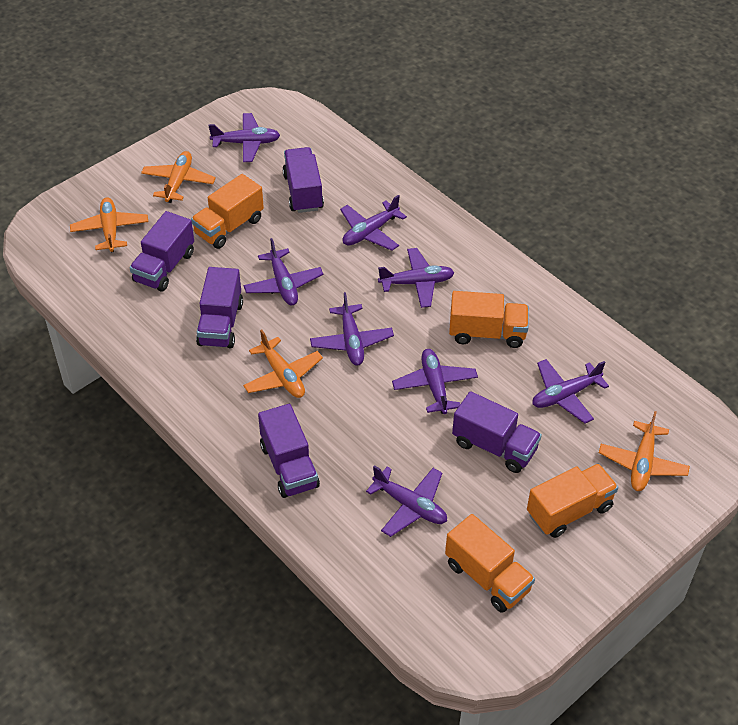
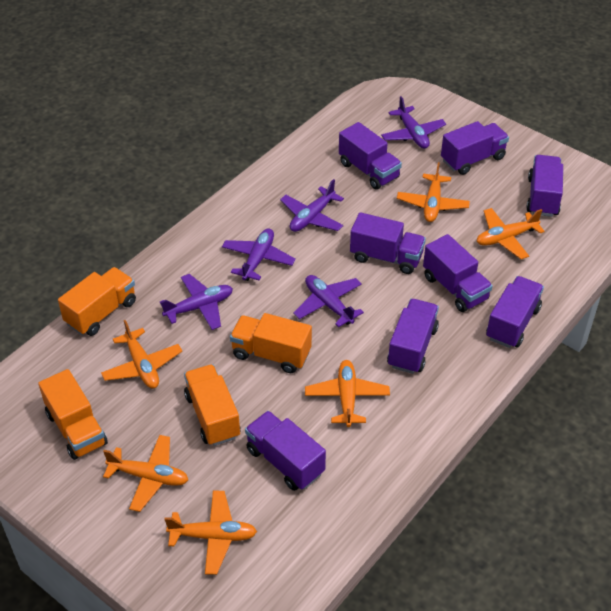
orange plane: [70,197,148,252] [141,151,216,203] [243,330,323,398] [599,411,690,491] = 4 -> [101,320,182,389] [103,435,188,512] [164,491,257,575] [305,360,390,427] [397,162,470,222] [477,208,545,259] = 6
purple plane: [208,113,280,162] [243,238,323,306] [310,292,394,365] [340,195,407,251] [366,465,447,537] [378,248,455,308] [392,349,478,414] [532,359,609,423] = 8 -> [160,274,233,330] [222,228,296,281] [280,179,344,232] [293,275,364,327] [381,96,446,149] = 5
purple truck: [129,211,194,292] [196,267,243,349] [258,404,320,498] [282,147,324,213] [452,391,542,473] = 5 -> [245,411,326,491] [339,122,402,190] [350,212,426,274] [387,299,439,374] [423,234,493,312] [441,121,509,175] [486,276,544,348] [526,155,563,217] = 8

